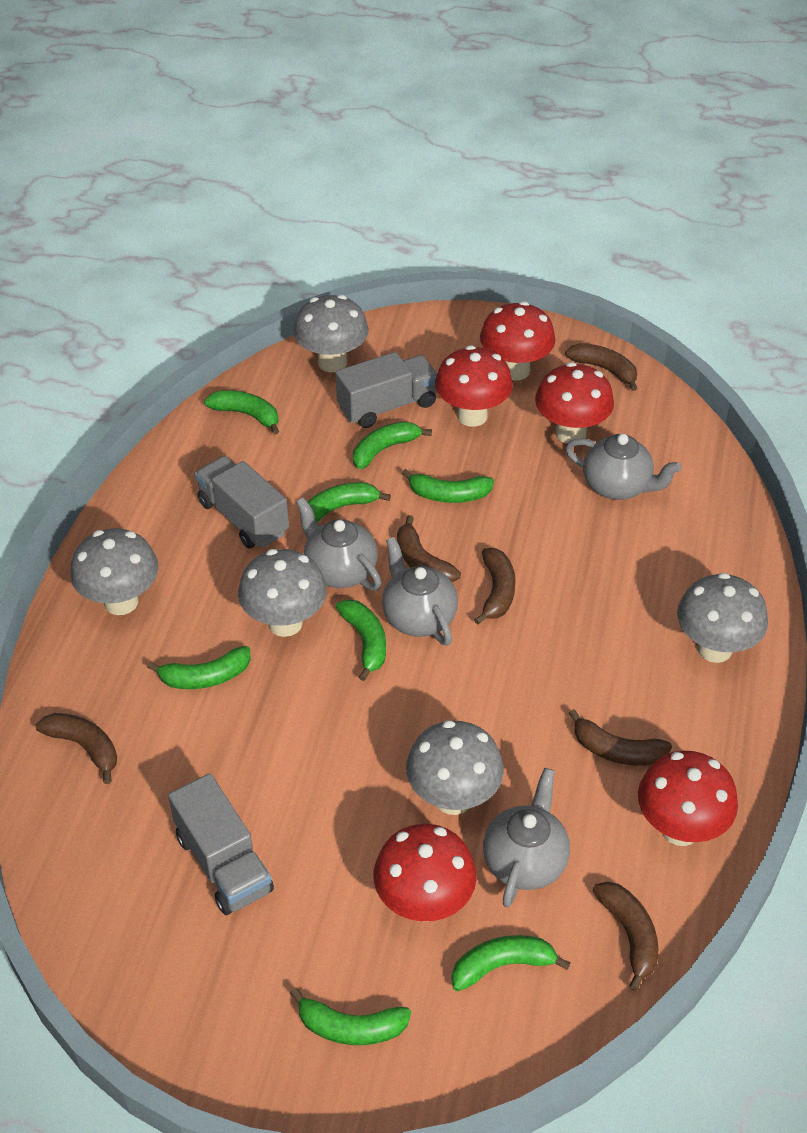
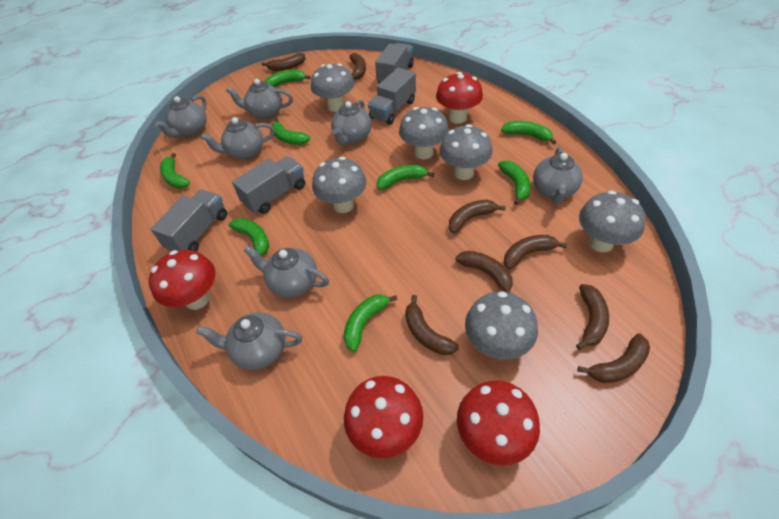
brown banana: [36,713,117,784] [397,515,461,582] [474,548,515,625] [565,343,637,391] [569,709,672,766] [593,881,658,991] = 6 -> [261,53,306,71] [349,53,366,80] [405,295,459,355] [449,200,506,234] [455,251,513,293] [504,235,567,270] [576,284,609,350] [578,334,650,383] = 8
grey mushroom: [70,528,158,615] [238,549,327,637] [294,295,369,372] [406,720,504,815] [677,573,768,663] = 5 -> [311,63,355,112] [312,157,367,213] [399,107,449,159] [439,124,492,180] [465,291,538,360] [579,190,646,252] = 6
grey teapot: [296,497,382,591] [382,537,458,646] [483,768,570,908] [565,434,681,500] = 4 -> [155,95,207,138] [196,312,302,370] [200,117,274,159] [226,79,293,119] [244,246,329,298] [331,99,372,145] [533,147,583,204] = 7
grey truck: [168,773,274,915] [195,456,289,549] [336,352,437,428] = 3 -> [151,190,227,252] [232,156,305,214] [368,68,416,125] [375,43,414,83] = 4
red mushroom: [373,824,477,922] [435,345,513,427] [480,301,555,381] [535,362,614,444] [638,751,738,846] = 5 -> [149,250,216,310] [344,376,423,458] [436,72,483,124] [457,380,540,465] = 4

